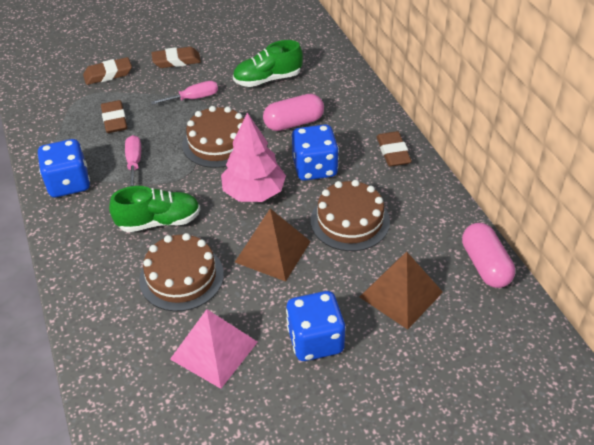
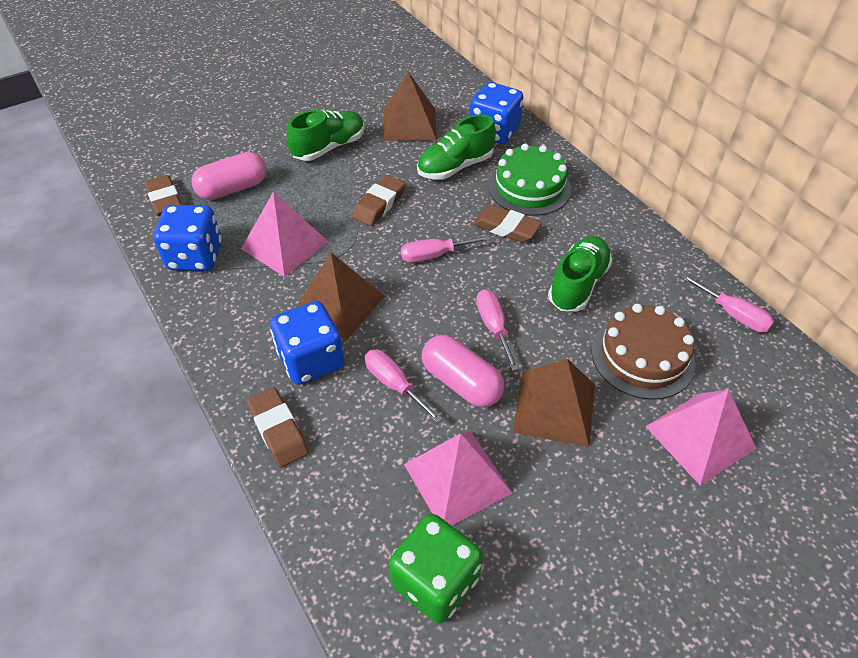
brown cake: [139,233,224,311] [182,106,244,168] [311,180,390,251] = 3 -> [592,304,695,400] = 1
brown pyramid: [235,209,311,282] [360,252,443,330] = 2 -> [295,253,385,341] [383,72,437,141] [512,359,595,447] = 3
green cake: none = 0 -> [488,144,571,216] = 1
green dice: none = 0 -> [389,514,483,623] = 1
green shoe: [109,186,200,232] [233,40,303,87] = 2 -> [286,110,364,161] [417,114,496,180] [548,236,612,311] = 3
pink pyramid: [170,309,258,389] = 1 -> [241,192,329,277] [404,432,513,526] [645,390,757,486] = 3
pink screwdriver: [125,135,141,187] [151,81,218,105] = 2 -> [365,349,443,423] [401,235,491,263] [476,289,519,371] [680,274,774,332] = 4
pink tree: [221,113,286,202] = 1 -> none = 0

